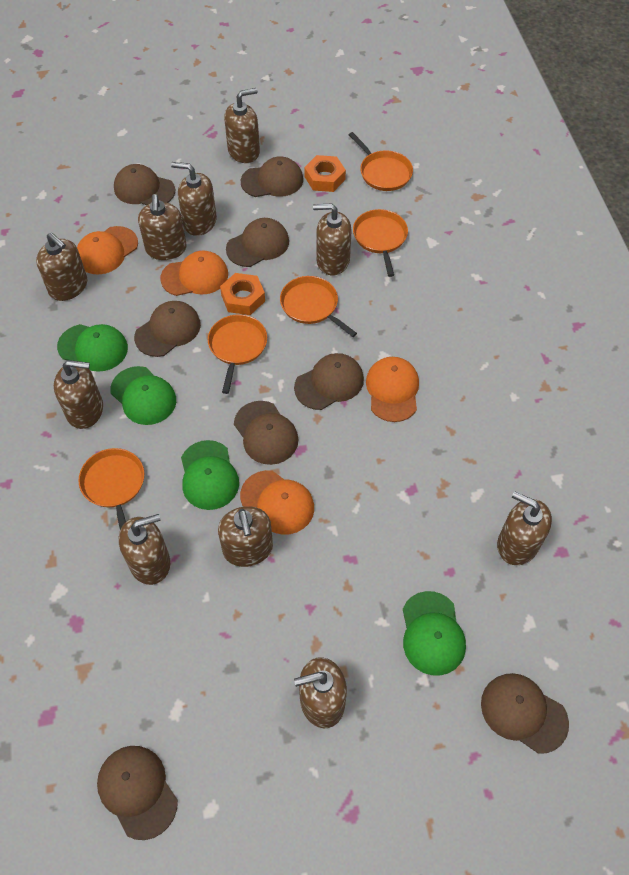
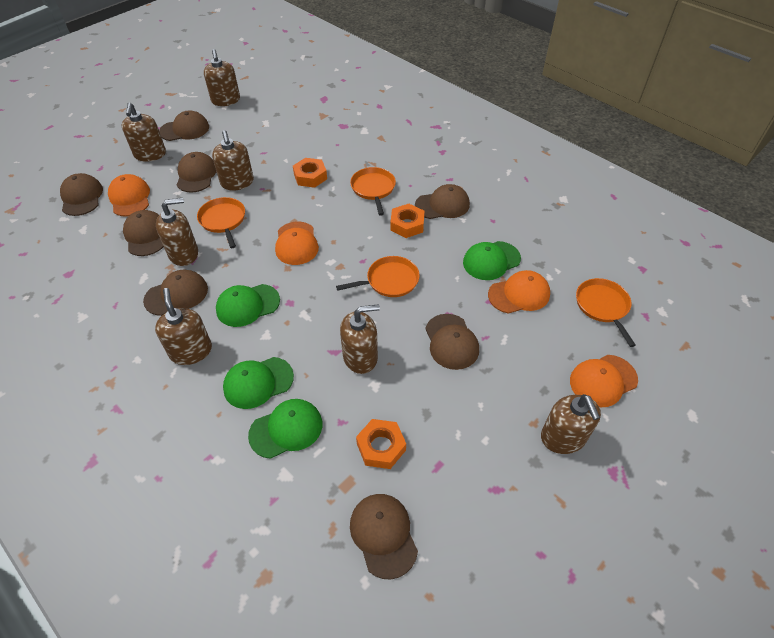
brown soap dispenser: [36,233,87,301] [54,360,103,429] [119,514,170,585] [138,194,187,260] [171,162,217,236] [218,506,273,567] [224,88,260,163] [294,657,347,728] [313,204,351,275] [497,491,552,565] = 10 -> [122,103,166,162] [155,288,212,365] [156,198,198,266] [204,49,240,106] [212,130,254,191] [340,304,380,374] [541,394,601,454] = 7
orange nut: [220,273,265,315] [304,155,346,192] = 2 -> [293,158,327,188] [356,419,406,469] [390,204,424,238] = 3
orange pan: [78,448,144,530] [208,314,267,394] [280,276,357,337] [349,132,413,191] [353,209,408,277] = 5 -> [197,197,245,248] [336,256,420,297] [350,167,396,216] [576,278,636,347] = 4

